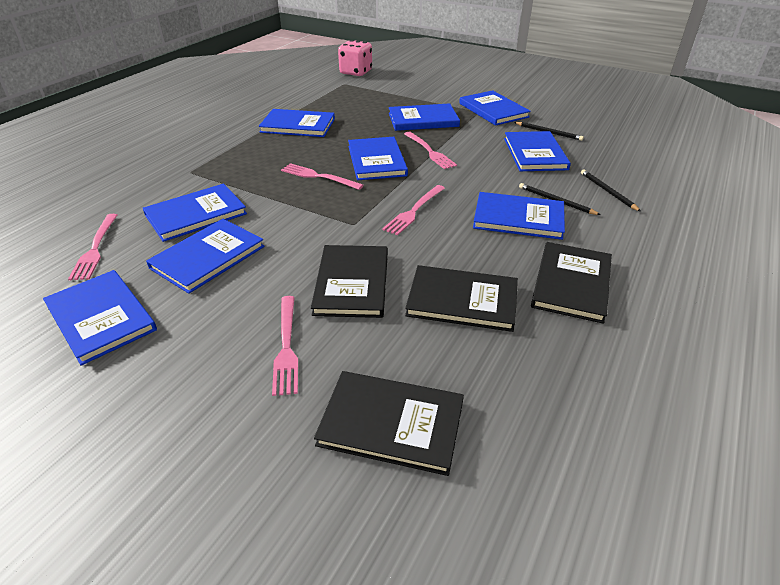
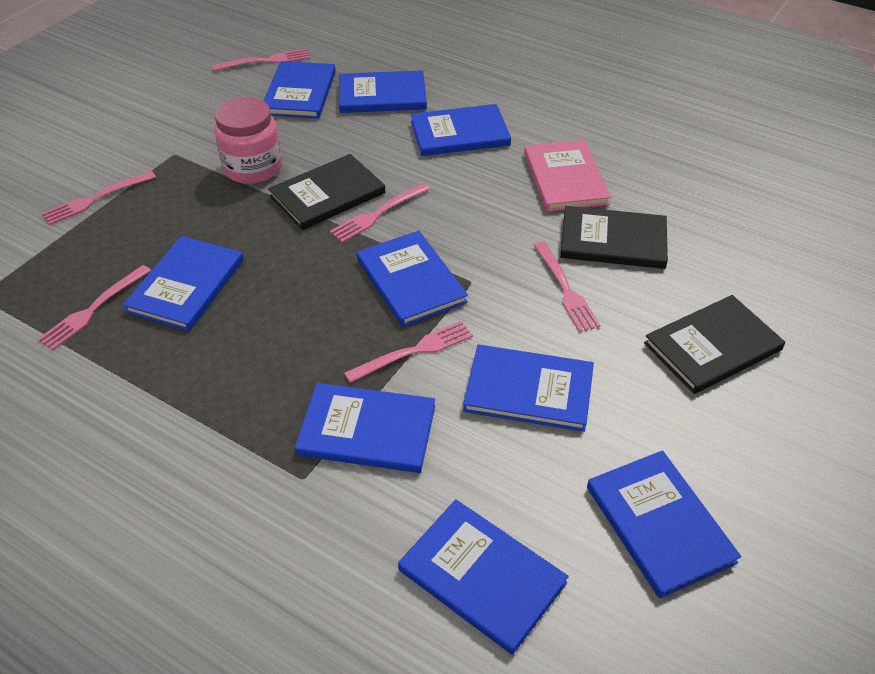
black book: [311,245,388,318] [314,371,464,476] [405,265,518,332] [531,242,612,324] = 4 -> [268,154,385,230] [560,206,668,269] [644,295,785,394] = 3
black pencil: [514,122,584,141] [519,183,601,215] [581,169,641,212] = 3 -> none = 0
pink book: none = 0 -> [524,140,611,212] = 1
pink dice: [338,40,372,76] = 1 -> none = 0
pink fork: [68,214,117,280] [272,296,298,396] [281,163,364,190] [382,185,445,235] [404,132,457,169] = 5 -> [37,265,151,350] [41,171,156,225] [212,49,310,71] [330,183,430,243] [344,321,473,383] [534,241,601,332] = 6
pink jar: none = 0 -> [214,97,282,184] = 1

